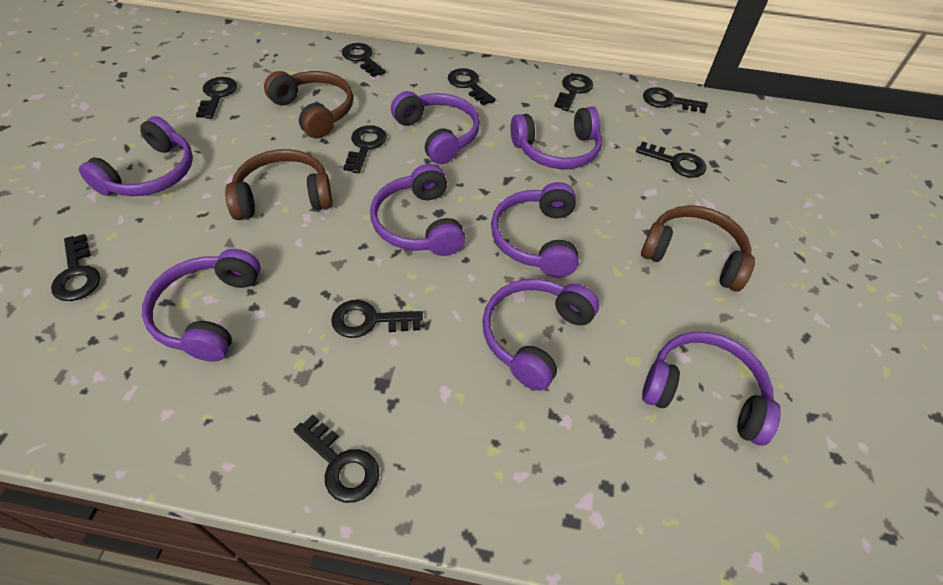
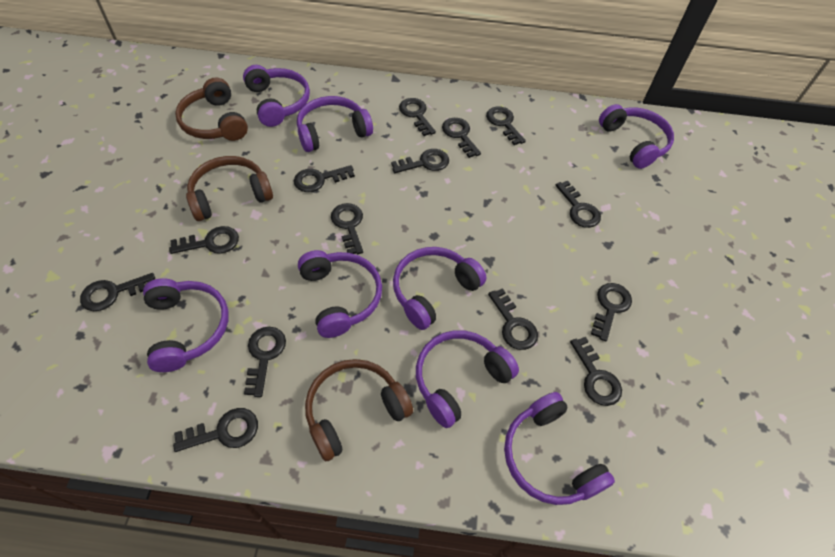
black key: [51,234,100,301] [196,77,237,119] [294,415,380,503] [331,300,423,338] [342,43,386,77] [343,125,387,173] [448,68,496,105] [554,74,593,111] [636,141,706,178] [643,87,708,113] = 10 -> [80,273,155,311] [169,226,239,254] [173,408,258,452] [244,327,286,397] [294,165,355,192] [331,203,363,254] [391,149,449,173] [399,98,436,136] [442,118,481,158] [486,106,526,145] [488,288,538,350] [556,181,601,228] [570,337,622,406] [591,283,632,341] = 14

